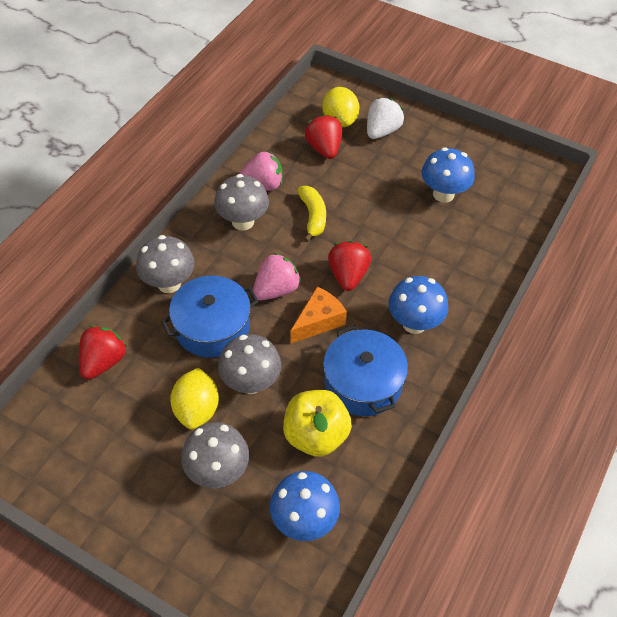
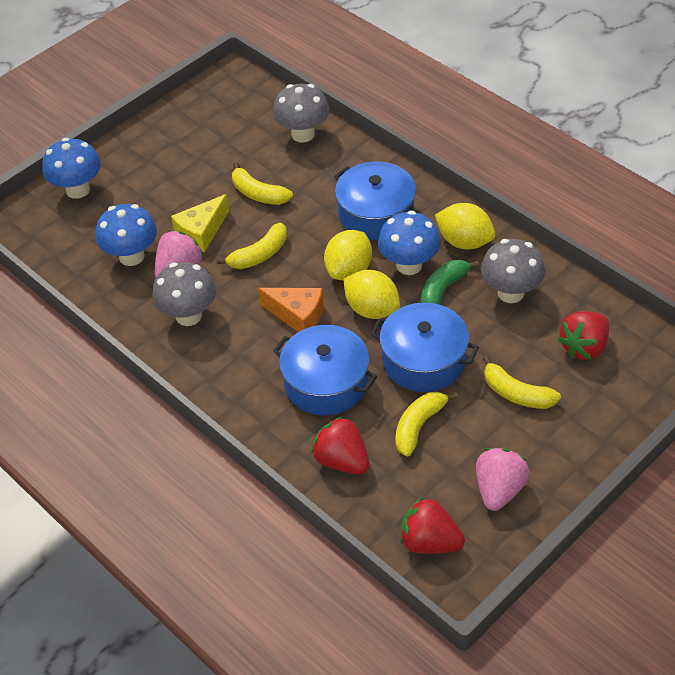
blue pot: [161,276,259,358] [323,325,408,416] = 2 -> [273,325,377,415] [334,161,418,240] [370,303,479,392] = 3
green banana: none = 0 -> [421,260,479,305] = 1
grey mushroom: [136,235,195,293] [181,422,249,488] [214,174,269,231] [218,334,281,394] = 4 -> [152,262,216,326] [273,84,329,142] [481,239,545,303] = 3
white strawberry: [367,98,404,139] = 1 -> none = 0
yellow apple: [283,390,352,457] = 1 -> none = 0
yellow banana: [298,186,326,242] = 1 -> [217,223,287,269] [232,162,293,205] [395,392,458,457] [483,355,561,409] = 4
yellow cheese: none = 0 -> [171,194,229,252] = 1
yellow lemon: [170,368,219,429] [323,87,359,127] = 2 -> [324,230,372,280] [344,270,400,319] [435,203,495,249] = 3

